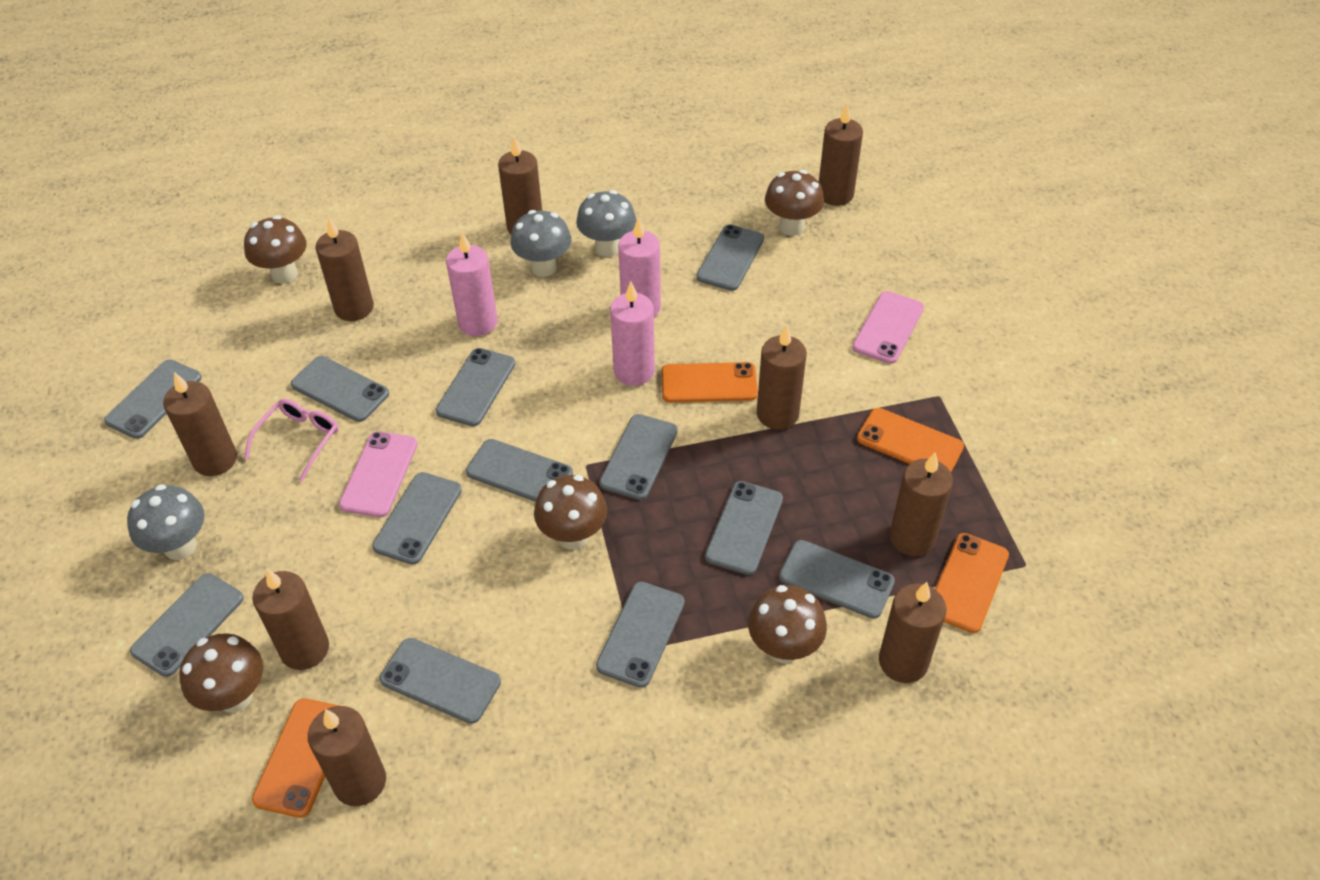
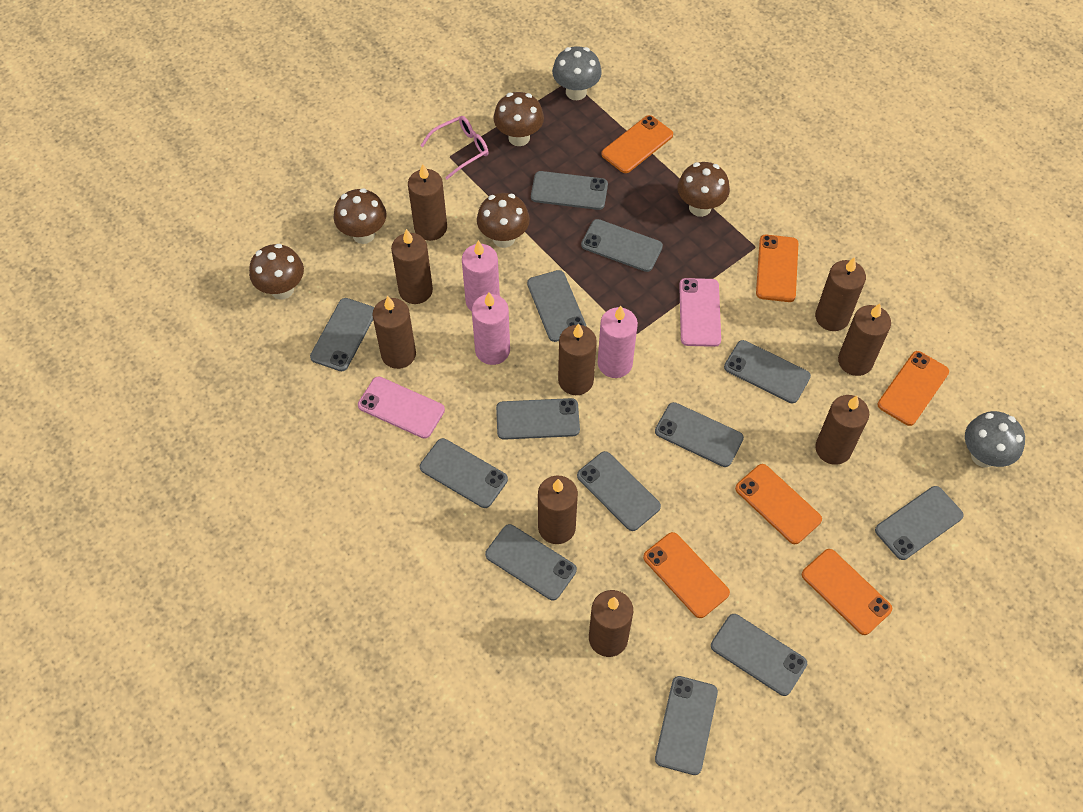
grey mushroom: [127,484,205,560] [511,210,571,277] [576,190,636,257] = 3 -> [552,46,602,100] [965,411,1025,468] = 2
grey phone: [104,360,202,439] [130,573,244,677] [291,356,389,422] [372,472,462,565] [380,638,501,724] [436,348,515,426] [466,439,573,502] [596,582,685,688] [599,414,678,500] [696,225,764,291] [705,481,783,575] [779,540,895,619] = 12 -> [310,298,374,371] [420,438,508,508] [485,524,577,600] [496,398,580,440] [527,270,587,342] [531,171,608,210] [577,451,661,531] [581,219,663,272] [655,402,744,467] [655,676,718,775] [711,614,807,696] [724,340,811,403] [875,486,964,560] = 13
orange phone: [252,698,339,818] [661,362,758,403] [857,408,964,472] [935,533,1009,633] = 4 -> [601,115,673,173] [643,532,730,618] [735,464,822,544] [756,235,798,302] [802,549,892,635] [878,351,949,426] = 6

